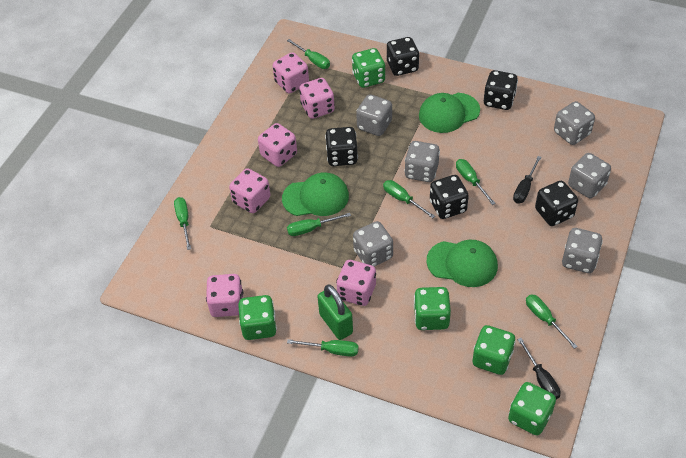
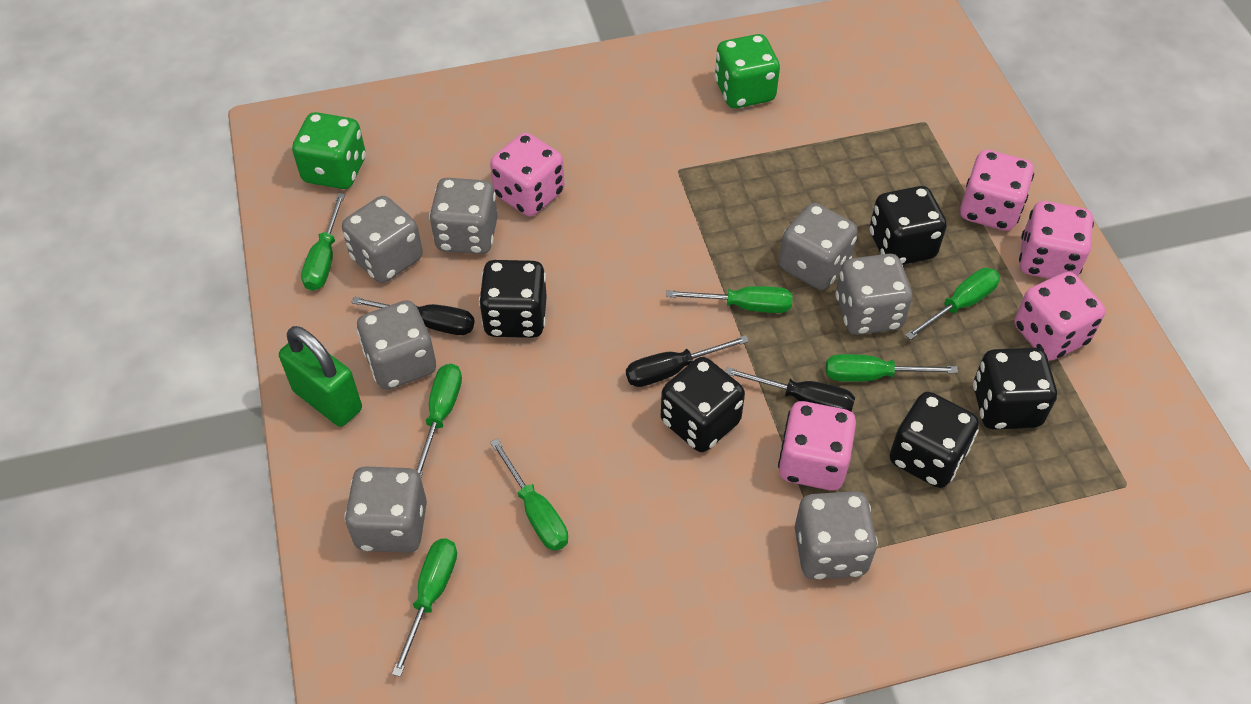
black screwdriver: [513,156,541,204] [517,338,561,400] = 2 -> [351,297,475,335] [626,335,749,387] [725,367,855,412] = 3
green cap: [282,172,349,216] [419,93,480,133] [427,240,498,287] = 3 -> none = 0
green dice: [238,295,277,340] [352,48,385,88] [414,287,451,330] [473,325,516,375] [508,382,556,435] = 5 -> [292,112,366,189] [715,34,780,108] = 2
grey dice: [353,221,393,266] [356,94,392,136] [404,141,440,182] [554,101,595,145] [562,228,603,273] [568,153,611,198] = 6 -> [342,196,423,283] [344,467,427,553] [357,300,436,390] [429,178,498,254] [779,203,858,290] [795,491,878,579] [835,254,912,335] = 7
pink dice: [206,274,243,317] [229,168,270,213] [258,123,297,167] [273,52,309,94] [299,78,335,119] [336,260,376,306] = 6 -> [490,133,564,216] [778,401,856,491] [960,150,1034,231] [1014,272,1106,361] [1019,201,1094,279] = 5

